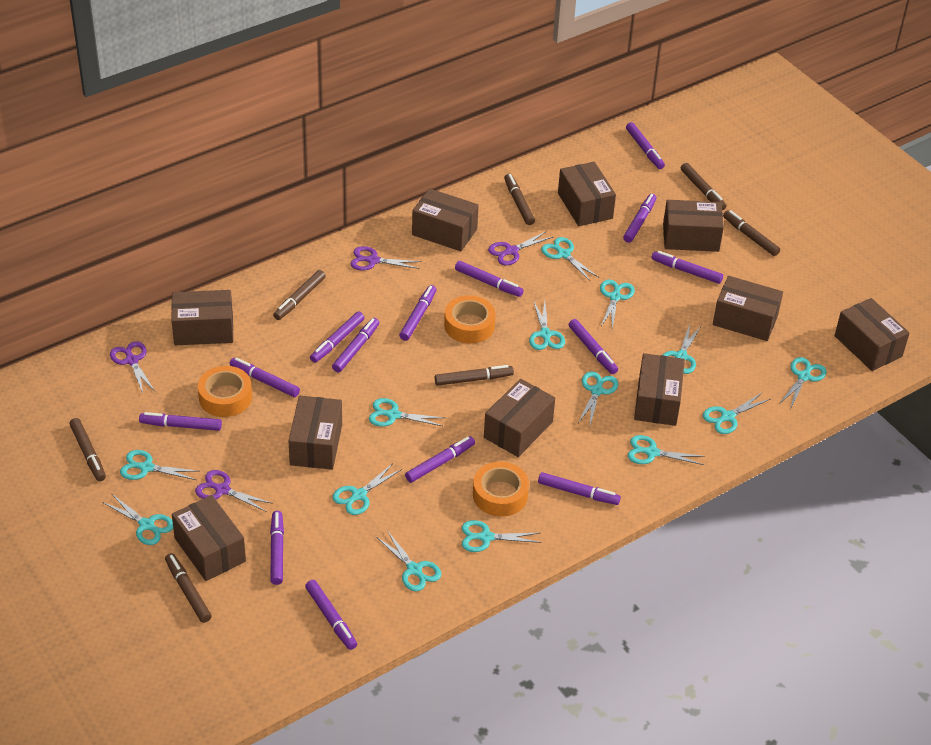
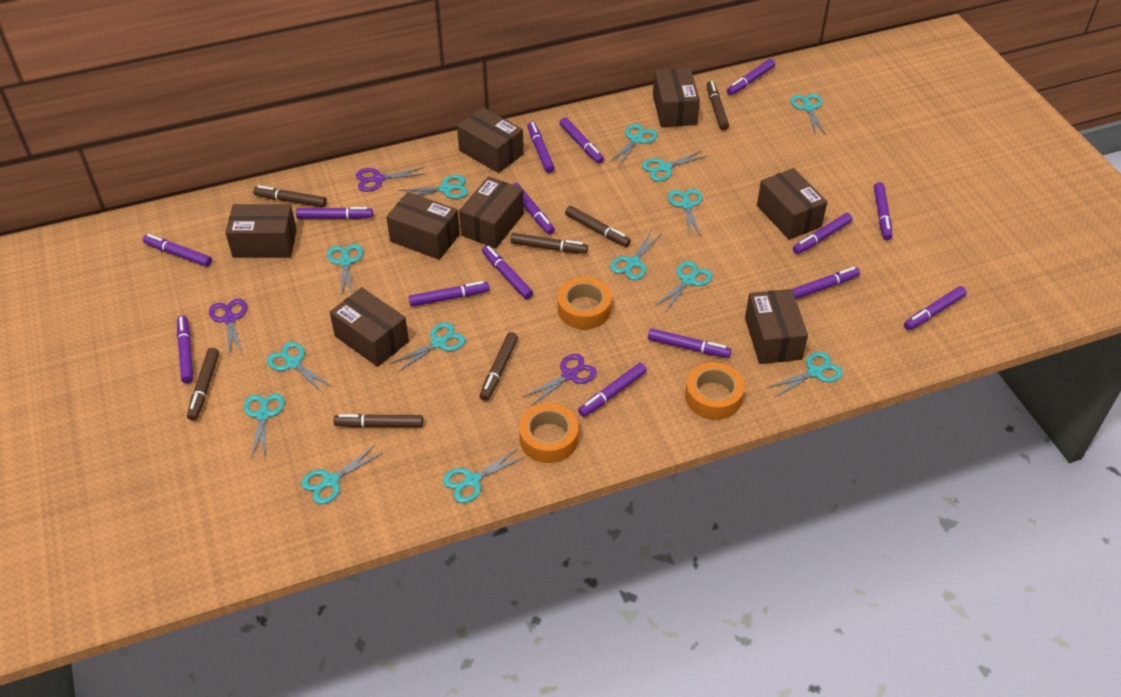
brown box: [171,290,233,345] [172,495,246,581] [289,396,342,470] [412,188,479,251] [484,379,555,457] [558,162,616,226] [634,353,685,426] [663,200,724,252] [713,276,783,341] [835,298,910,371] = 10 -> [225,204,297,258] [330,287,409,367] [386,192,460,260] [457,107,524,173] [459,176,524,249] [653,68,700,127] [745,289,808,364] [757,168,827,240] = 8
purple marker: [139,412,222,431] [230,357,300,397] [270,511,284,585] [305,580,357,650] [310,312,364,363] [332,318,379,372] [399,285,436,341] [405,436,475,483] [455,261,524,297] [538,472,621,505] [569,319,618,374] [623,194,657,243] [626,122,665,169] [652,251,723,284] = 14 -> [143,234,212,267] [177,315,193,383] [296,207,373,219] [408,281,490,307] [482,245,533,299] [512,183,555,234] [527,122,555,173] [559,117,604,164] [578,363,647,417] [648,328,731,358] [727,59,775,95] [792,267,860,299] [793,213,853,254] [874,182,892,240] [904,286,967,330] = 15
purple scissors: [110,341,155,393] [195,470,273,512] [351,246,421,271] [488,231,553,265] = 4 -> [209,299,247,355] [356,167,425,192] [523,354,597,406] = 3

